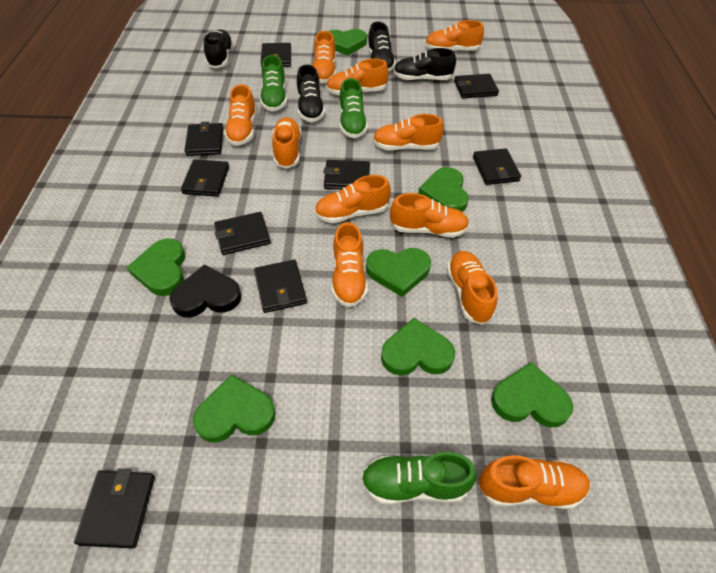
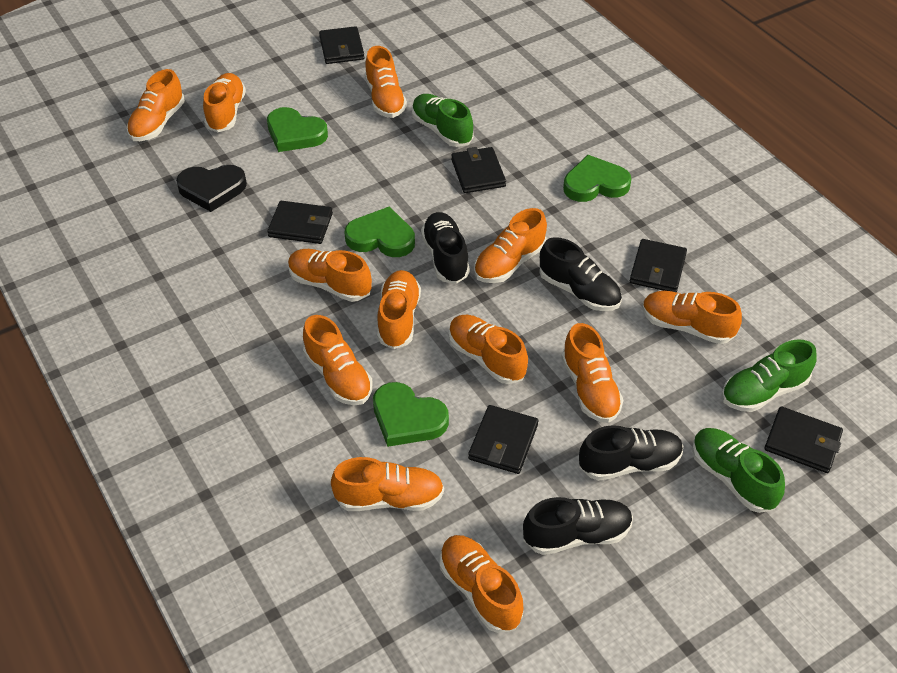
black wallet: [74,469,155,549] [181,159,229,197] [184,122,224,156] [214,212,271,255] [254,260,307,313] [261,43,291,67] [324,160,370,190] [454,74,499,98] [473,148,521,185] = 9 -> [267,201,333,244] [319,26,365,64] [451,147,506,193] [468,405,538,474] [630,239,687,292] [764,406,843,473] = 6
green heart: [127,239,185,296] [193,374,276,442] [329,29,367,56] [366,248,431,297] [381,318,455,376] [418,167,469,212] [491,362,573,427] = 7 -> [267,107,328,152] [344,206,415,257] [373,382,449,447] [563,155,631,202] = 4
orange shoe: [224,84,257,146] [272,117,301,169] [312,31,336,84] [314,175,391,223] [326,59,388,95] [332,222,368,307] [373,114,444,150] [390,193,469,238] [425,20,484,51] [446,251,497,325] [478,455,590,509] = 11 -> [127,69,185,141] [203,73,246,132] [288,249,372,302] [303,315,372,405] [331,457,444,511] [365,46,407,118] [377,270,421,349] [440,535,523,633] [449,315,528,384] [474,208,547,283] [562,323,623,423] [643,291,742,344] = 12

